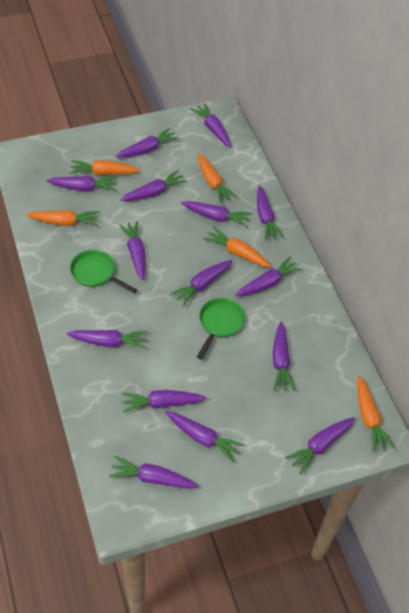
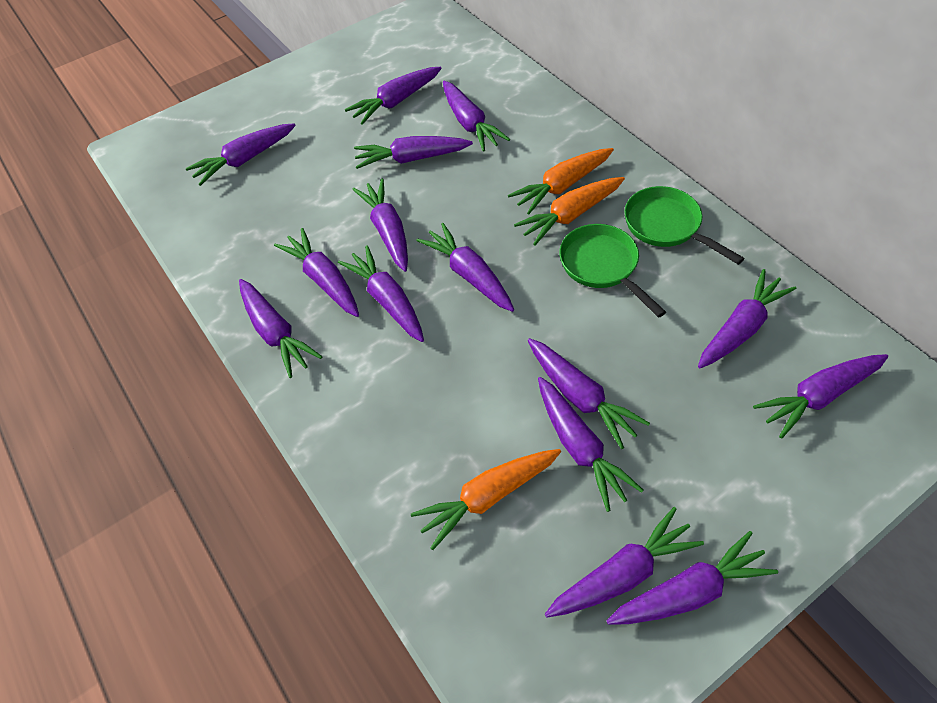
orange carrot: [26,210,99,226] [70,160,140,175] [198,154,237,203] [204,227,271,267] [357,376,395,452] = 5 -> [411,449,561,550] [508,148,614,215] [514,177,625,245] = 3

